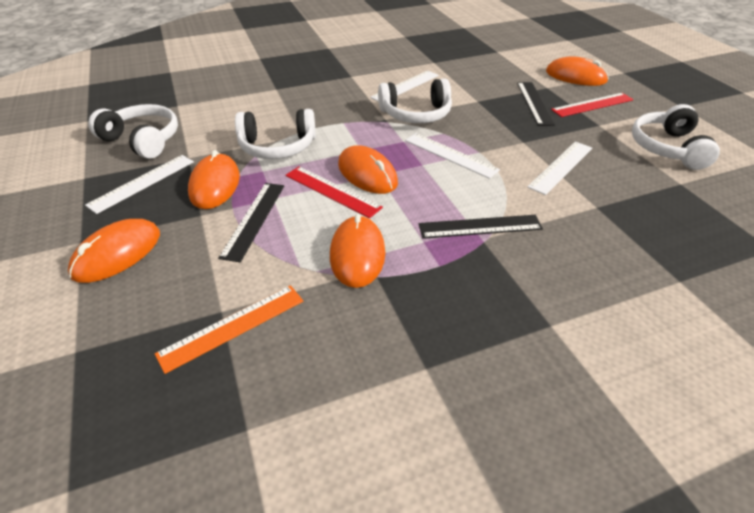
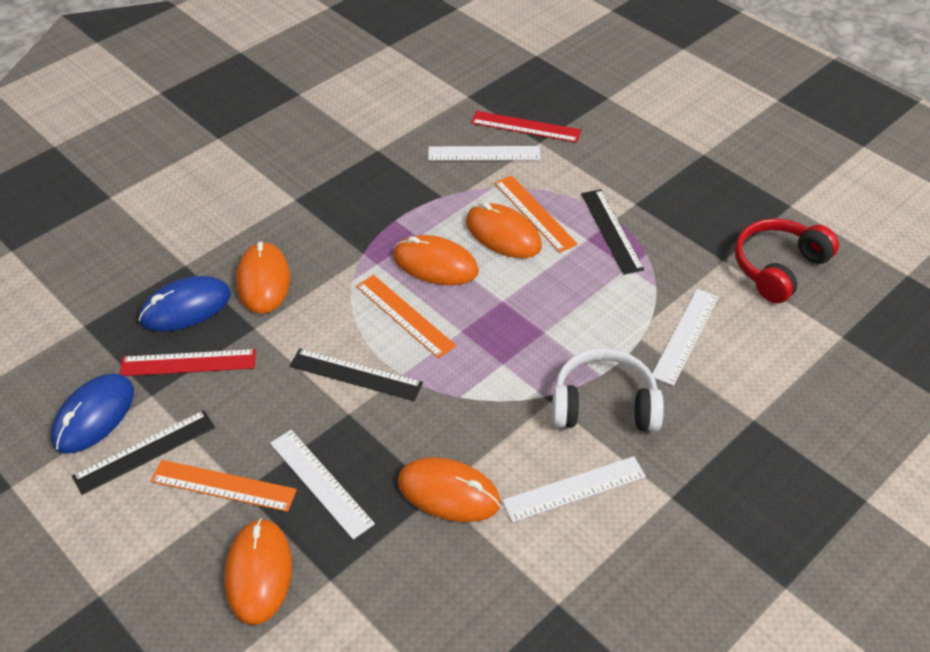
blue mouse: none = 0 -> [51,373,134,454] [139,276,231,332] = 2
orange ruler: [155,285,303,374] = 1 -> [151,460,297,512] [356,275,456,358] [494,175,578,253] = 3
red headphones: none = 0 -> [735,218,839,303] = 1
white headphones: [88,104,178,159] [235,109,316,159] [378,78,452,123] [632,104,720,170] = 4 -> [552,348,664,432] = 1

